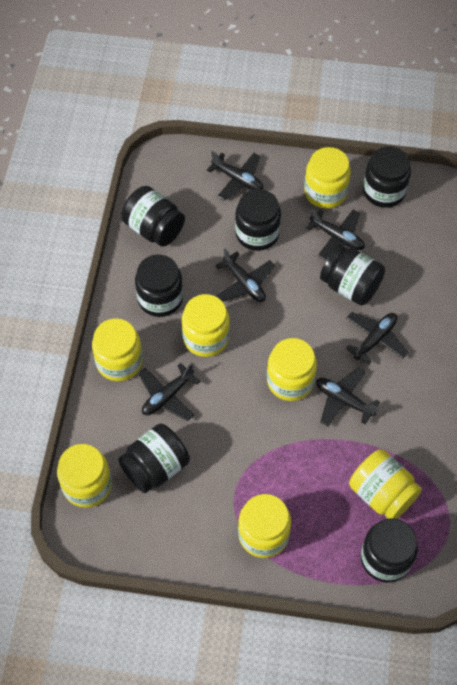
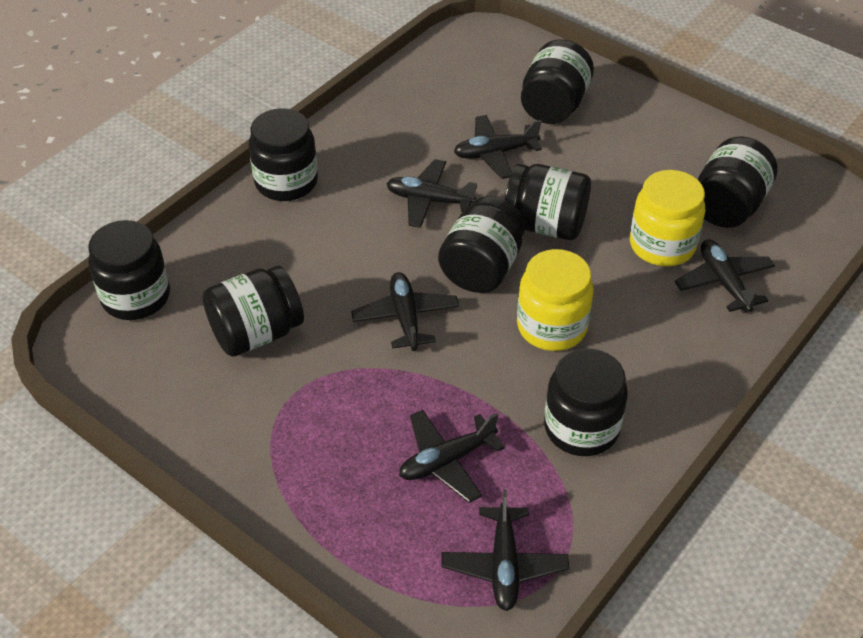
black jar: [118,424,190,493] [122,186,185,247] [135,255,183,317] [235,189,281,251] [320,245,385,305] [361,518,418,583] [363,146,411,208] = 7 -> [88,220,170,320] [203,266,304,357] [249,108,318,201] [438,196,525,293] [504,164,591,240] [521,39,594,124] [544,348,628,456] [698,136,777,228] = 8
yellow jar: [57,444,112,508] [92,318,143,381] [182,294,230,357] [238,494,291,558] [267,338,317,401] [304,147,351,208] [349,449,422,519] = 7 -> [517,249,594,351] [630,170,706,266] = 2

